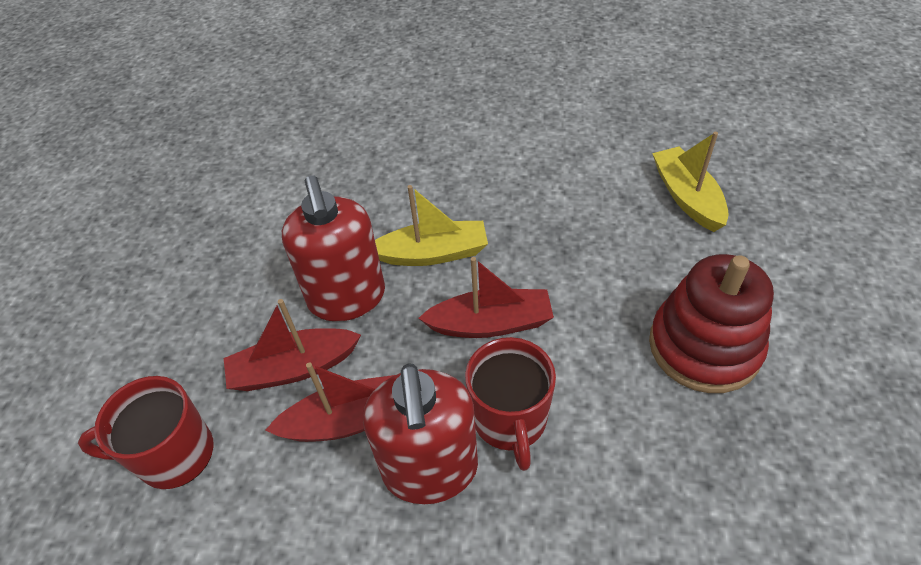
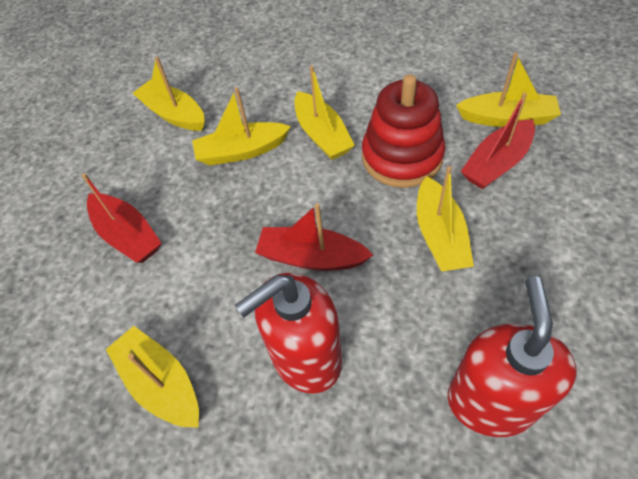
red mug: [78,376,214,489] [465,337,556,471] = 2 -> none = 0
yellow boat: [375,185,488,266] [652,132,729,232] = 2 -> [106,326,199,428] [132,57,205,131] [192,87,291,166] [294,66,355,160] [417,166,474,272] [456,53,561,127] = 6

